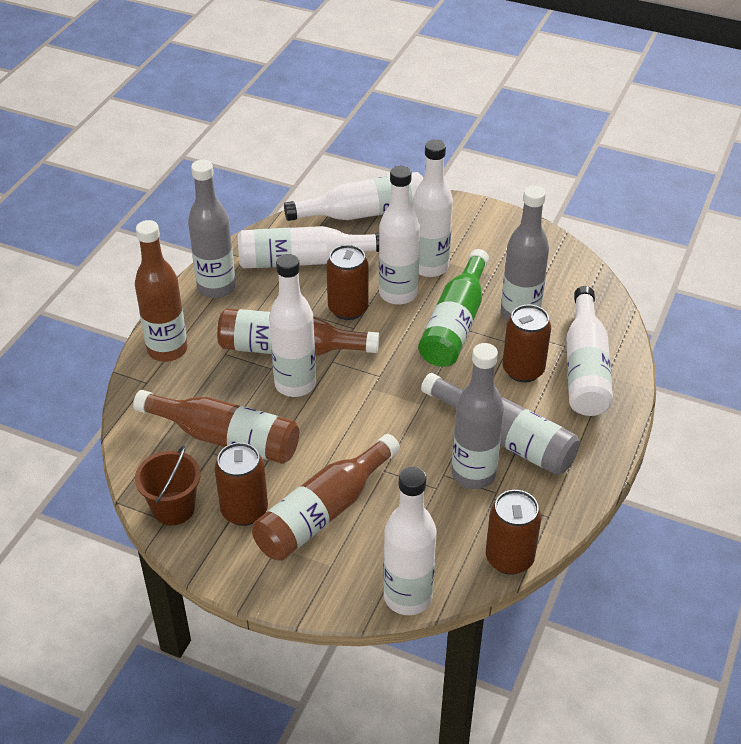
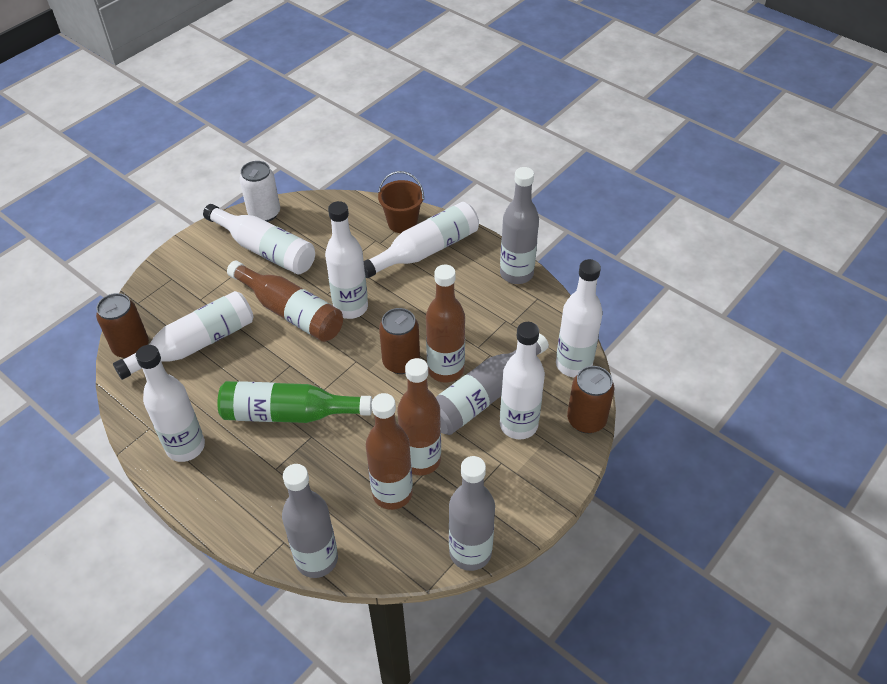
brown can: [214,442,268,526] [326,245,369,320] [486,490,541,575] [502,304,551,383] = 4 -> [96,293,149,358] [379,308,420,374] [567,366,614,433] = 3
white can: none = 0 -> [239,161,280,222] = 1

